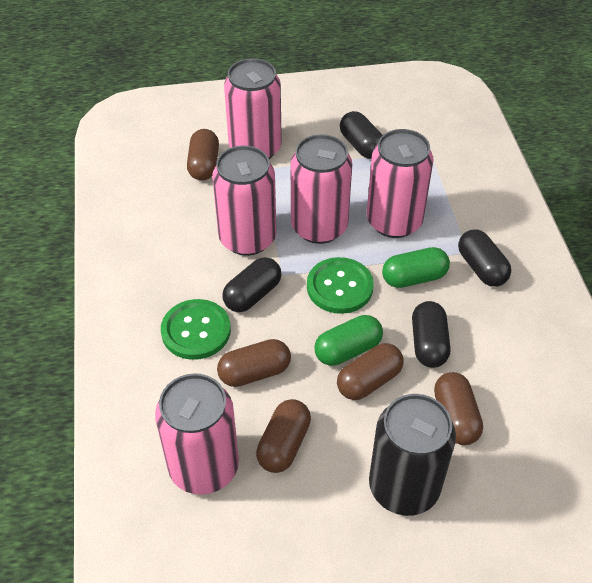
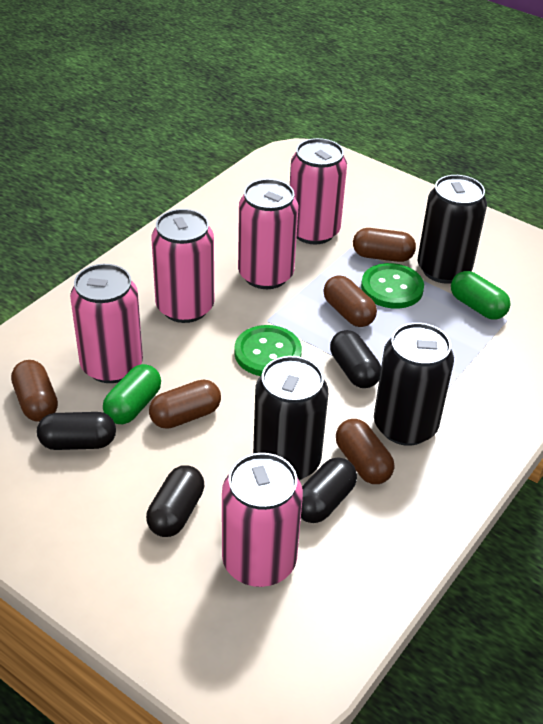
black can: [369,394,456,516] = 1 -> [253,356,328,480] [374,323,454,446] [418,175,487,284] = 3

